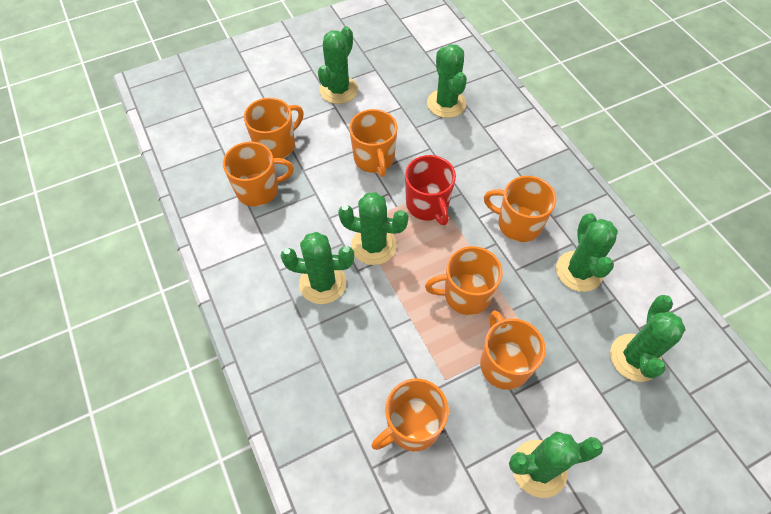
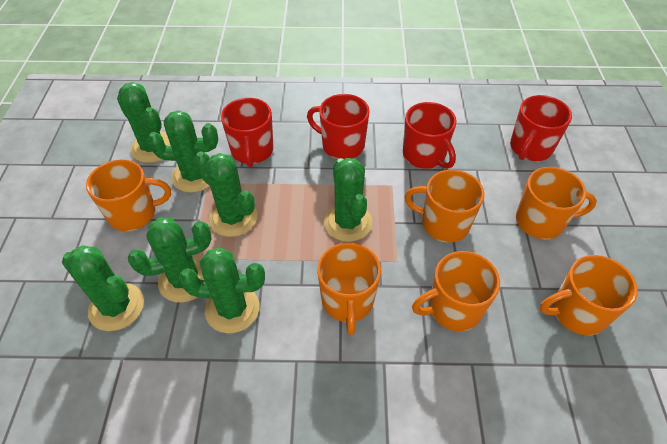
orange mug: [223,142,294,207] [244,98,304,159] [349,109,398,177] [371,378,449,451] [425,246,503,315] [480,311,546,390] [484,176,556,242] = 7 -> [86,159,171,232] [317,243,381,335] [404,170,484,242] [412,251,500,331] [516,167,597,240] [540,255,638,336] = 6
red mug: [405,155,456,225] = 1 -> [221,98,273,167] [307,94,370,159] [403,102,457,169] [510,95,572,161] = 4

